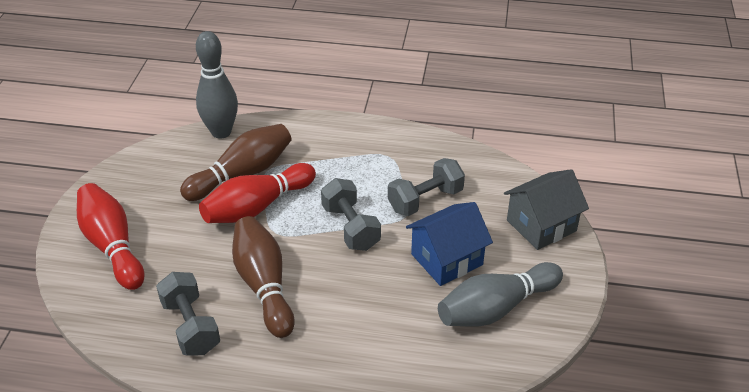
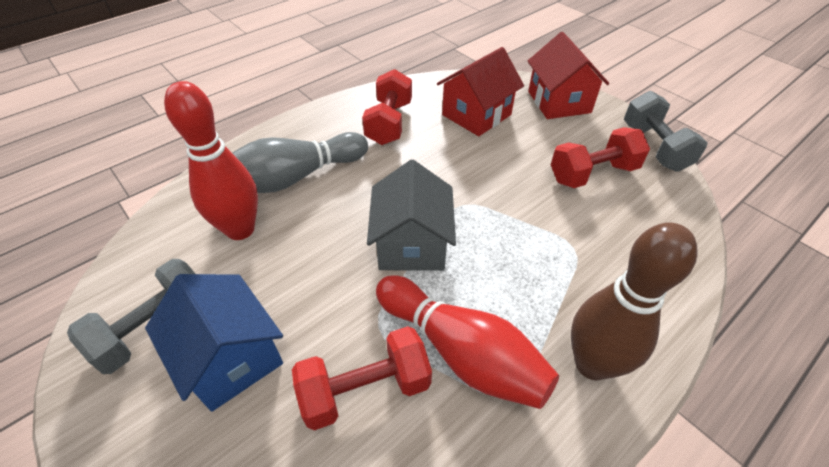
brown bowling pin: [180,124,292,201] [232,216,294,338] = 2 -> [571,222,698,380] = 1
grey bowling pin: [196,31,238,139] [438,262,563,327] = 2 -> [233,132,368,193] = 1
grey dumbbell: [156,272,220,356] [321,178,381,251] [388,158,465,216] = 3 -> [67,259,195,374] [624,91,708,171] = 2
red dumbbell: none = 0 -> [292,326,432,430] [362,69,412,145] [551,127,650,188] = 3
red house: none = 0 -> [437,47,524,136] [528,32,609,119] = 2

